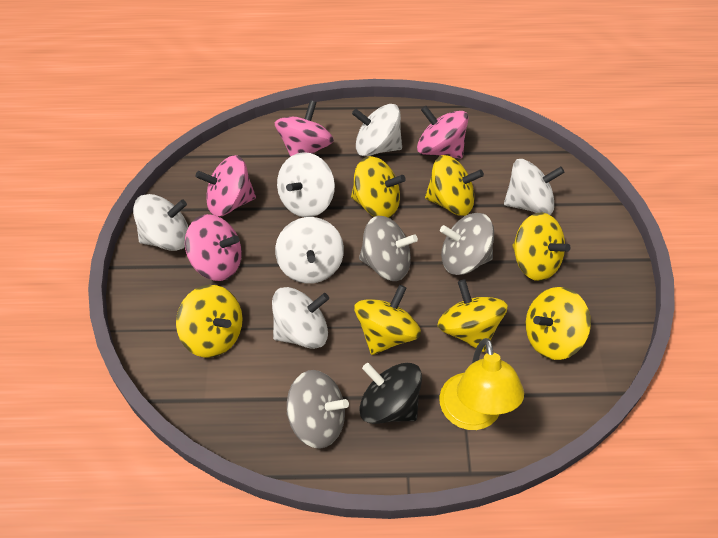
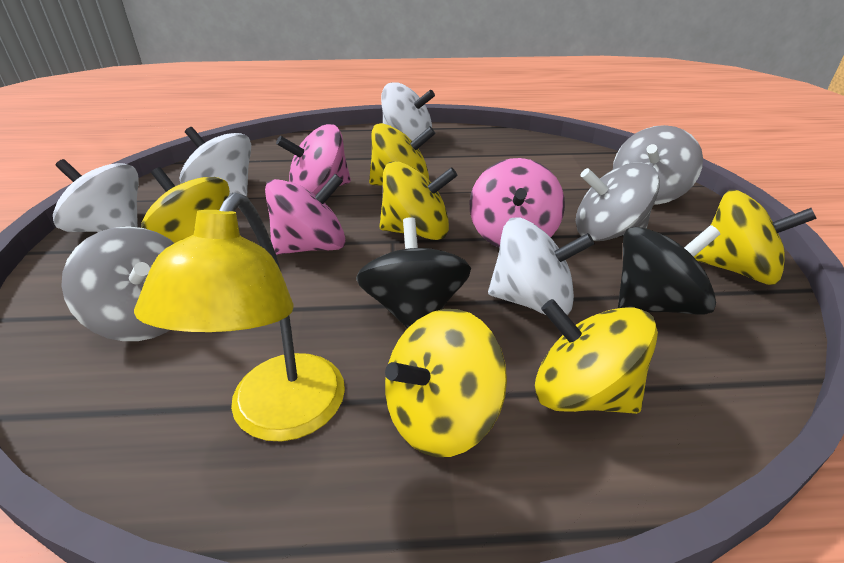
black spinning top: [360,363,422,424] = 1 -> [356,217,471,328] [618,225,720,315] = 2
pink spinning top: [185,214,242,281] [196,155,256,216] [275,100,334,157] [417,106,469,159] = 4 -> [265,174,346,255] [276,124,351,195] [469,158,565,248] = 3
white spinning top: [133,194,188,251] [272,287,329,349] [275,217,344,284] [277,152,335,217] [352,104,402,156] [504,159,565,215] = 6 -> [53,159,139,232] [180,127,251,196] [381,82,435,141] [488,218,594,316] = 4
yellow spinning top: [176,285,243,358] [351,156,406,218] [354,285,421,355] [425,155,484,216] [438,279,508,352] [512,212,571,281] [526,287,591,360] = 7 -> [141,167,230,243] [369,123,436,186] [379,161,458,240] [385,309,507,457] [535,299,658,414] [694,190,817,285] = 6

